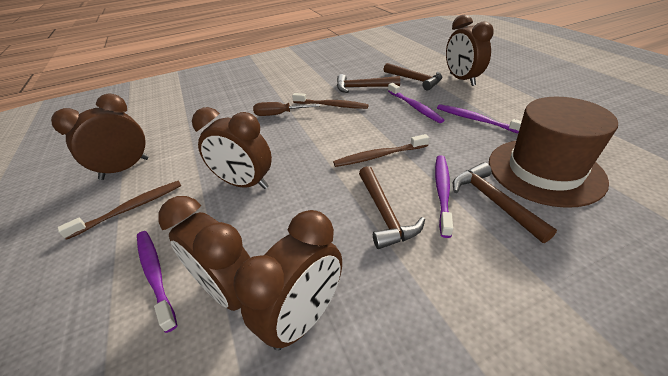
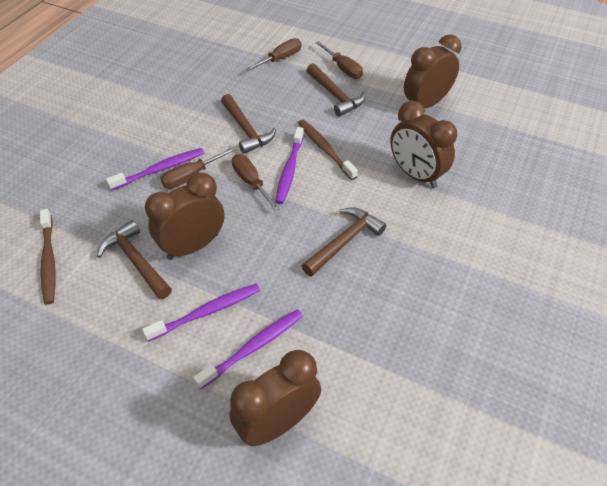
brown clock: [51,93,149,180] [158,196,250,311] [192,107,272,189] [233,210,342,351] [446,15,494,86] = 5 -> [145,173,225,260] [229,350,321,446] [390,101,457,188] [404,34,461,108] = 4
brown hat: [489,97,618,208] = 1 -> none = 0
brown screwdriver: [253,102,320,116] = 1 -> [161,147,236,189] [232,154,280,211] [245,38,301,71] [316,41,363,79] = 4
brown toothbrush: [58,181,181,240] [292,93,368,109] [333,134,429,167] = 3 -> [40,209,56,304] [298,120,358,180] = 2

